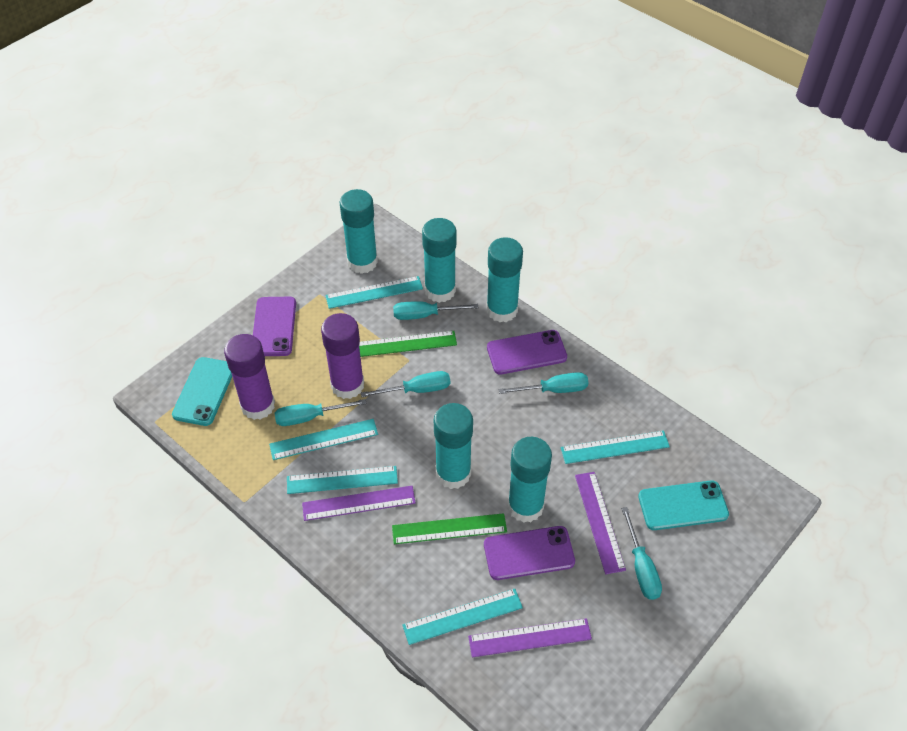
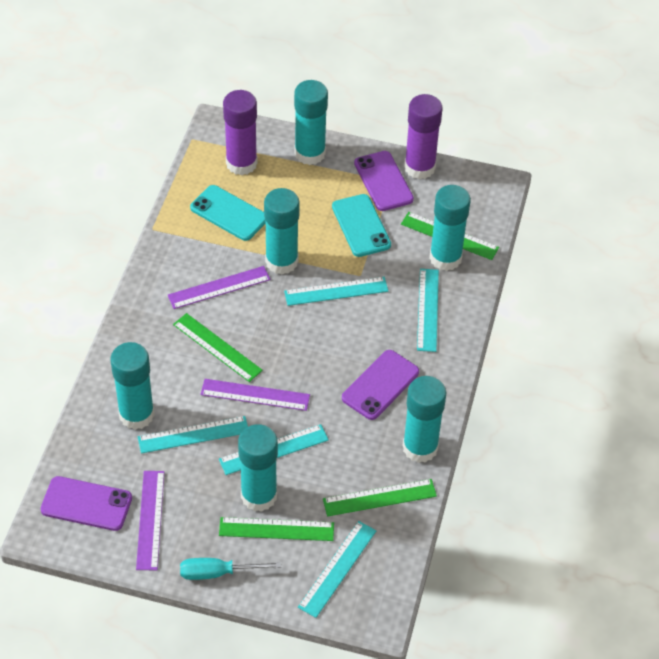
green ruler: [359,331,457,357] [392,513,507,544] = 2 -> [173,313,263,382] [219,517,334,541] [323,479,437,516] [401,212,499,260] = 4
turquoise glue stick: [340,189,378,274] [422,218,457,303] [434,403,473,489] [486,237,523,322] [508,437,552,523] = 5 -> [111,342,155,430] [238,424,278,512] [264,188,300,274] [294,80,328,165] [403,376,446,463] [429,185,471,271] = 6
turquoise screwdriver: [275,399,367,426] [361,371,450,397] [393,301,478,320] [499,372,588,394] [621,507,662,600] = 5 -> [180,558,282,580] = 1

